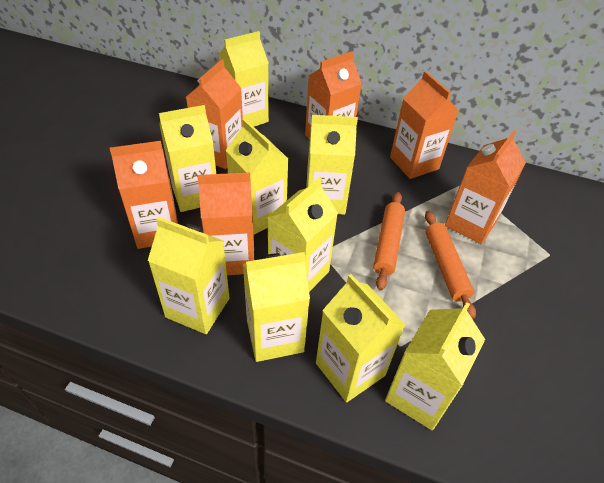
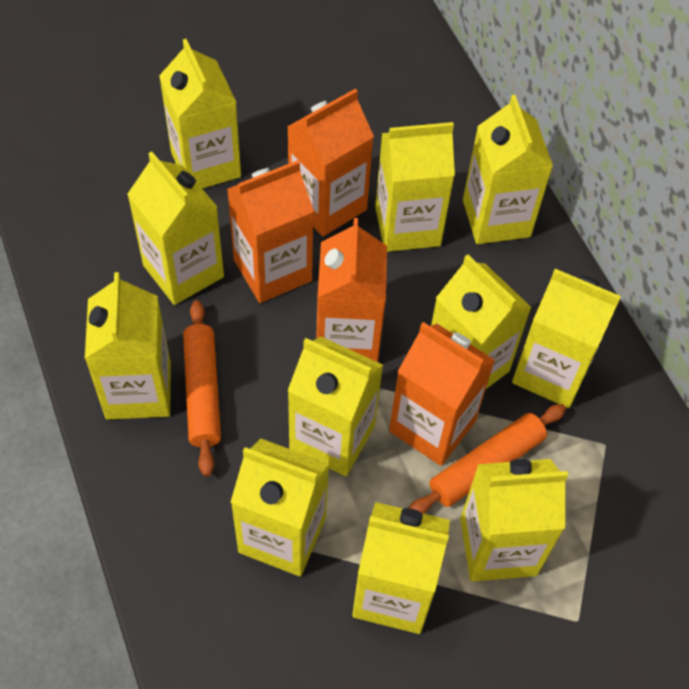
orange carton: [110,141,178,249] [186,59,243,169] [197,172,254,275] [305,51,362,139] [390,71,459,179] [445,131,526,244] = 6 -> [227,160,314,303] [287,89,374,236] [316,218,387,362] [389,322,495,466] = 4
yellow carton: [148,217,230,334] [159,105,216,212] [218,31,269,127] [225,118,288,235] [243,252,310,362] [267,178,338,292] [306,115,358,215] [316,274,406,402] [385,302,485,430] = 9 -> [85,272,171,420] [127,151,224,305] [159,39,241,188] [231,439,329,576] [288,336,383,476] [352,502,450,634] [375,122,455,252] [431,255,532,389] [460,459,568,582] [463,95,553,244] [512,269,621,408] = 11

